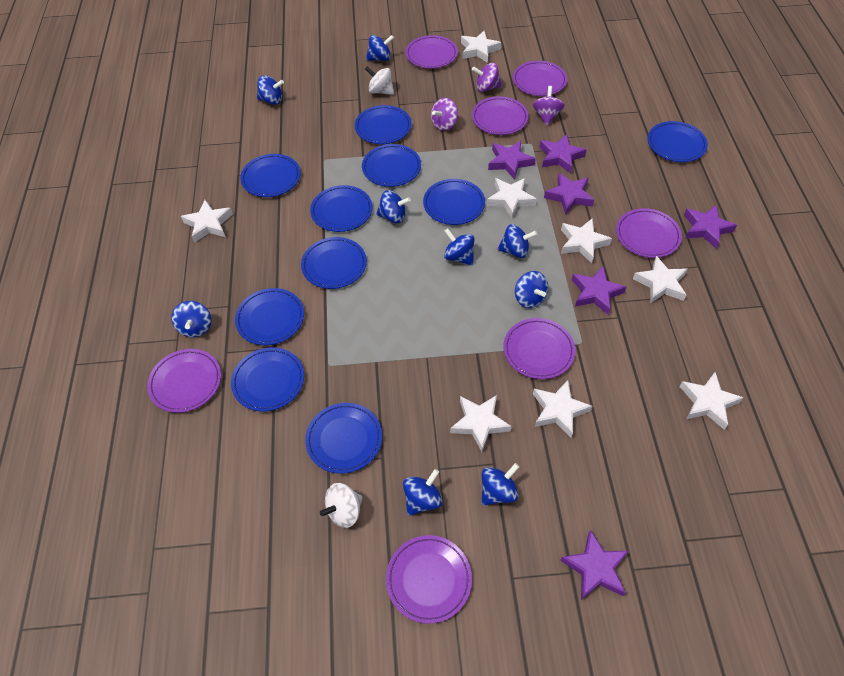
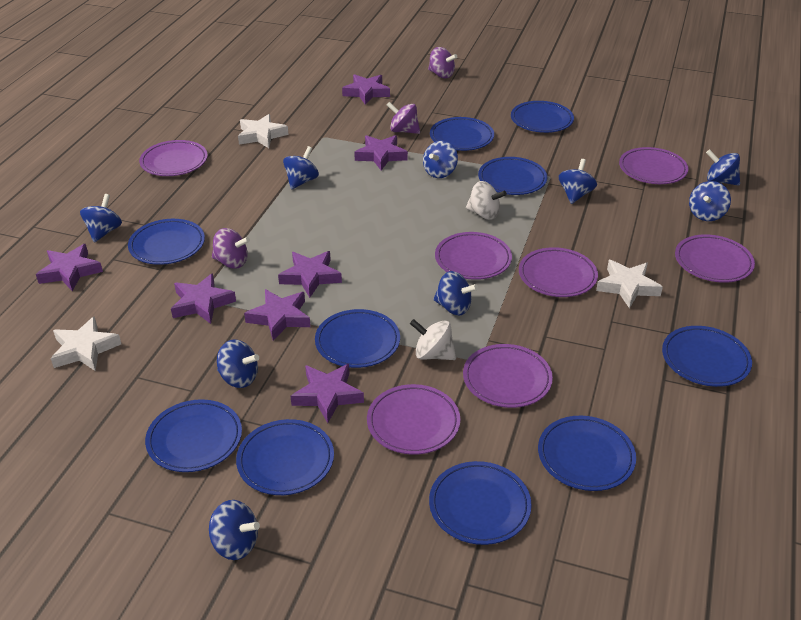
purple star: [488,141,536,180] [539,134,586,173] [544,173,594,215] [560,530,629,600] [572,266,626,315] [684,204,737,249] = 6 -> [36,244,103,291] [171,273,236,324] [244,289,310,341] [278,251,342,298] [291,364,364,423] [342,74,390,105] [354,135,408,170] = 7
white star: [181,200,233,243] [450,395,512,452] [461,30,501,63] [487,178,537,218] [533,380,592,437] [561,218,612,263] [633,256,687,303] [679,372,744,430] = 8 -> [51,316,121,371] [238,114,289,148] [596,260,663,308] = 3

